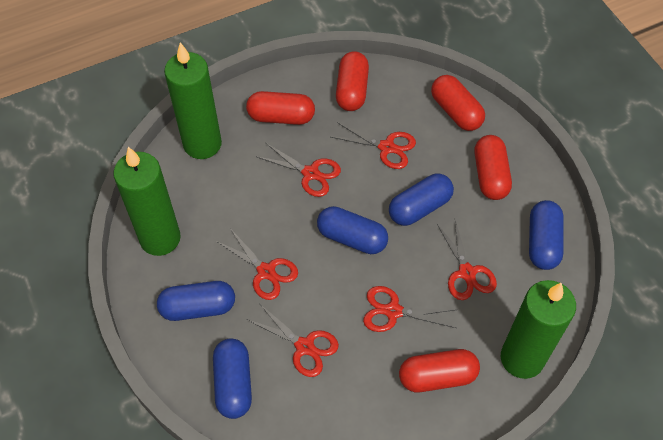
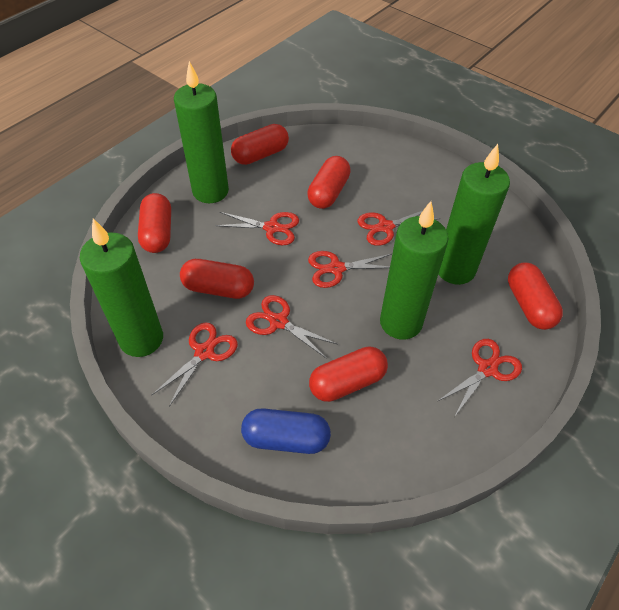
blue capsule: [157,281,235,321] [213,338,252,419] [317,206,388,254] [389,173,454,226] [529,200,564,270] = 5 -> [241,408,331,454] = 1
green candle: [113,147,181,256] [164,43,222,159] [501,280,576,379] = 3 -> [80,219,163,357] [174,61,229,203] [380,201,448,340] [439,144,510,285] = 4
red capsule: [246,91,315,125] [336,51,369,111] [399,349,480,392] [431,75,485,131] [474,135,512,200] = 5 -> [138,193,171,253] [180,259,254,299] [231,124,289,165] [307,156,351,209] [309,346,388,402] [508,262,563,330] = 6

